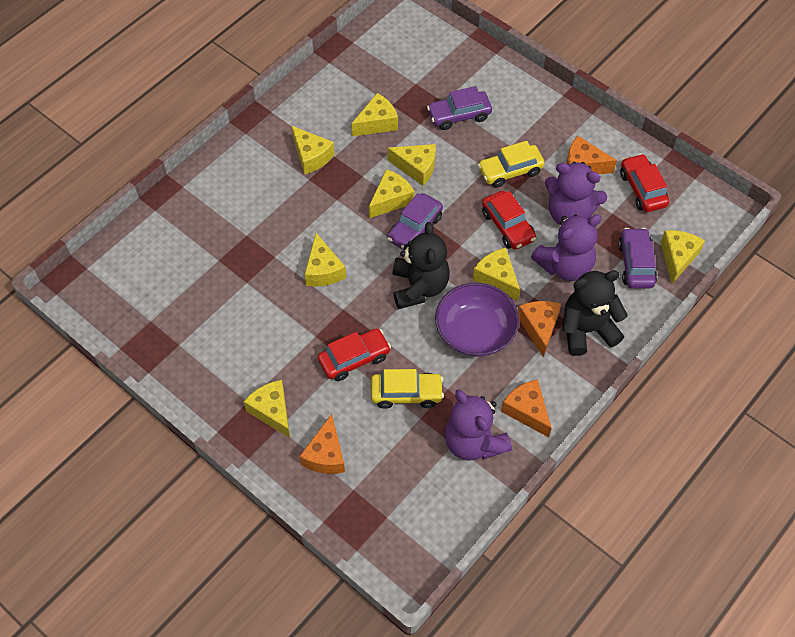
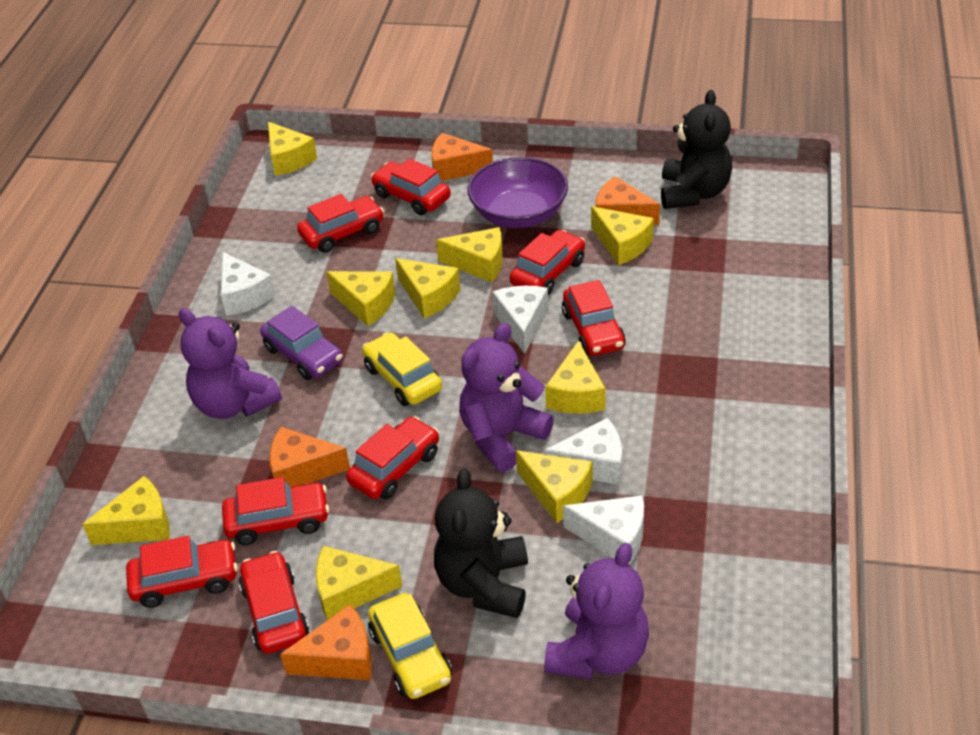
purple car: [387,193,443,250] [427,86,492,130] [618,228,657,289] = 3 -> [260,306,343,380] = 1
red car: [318,328,391,381] [482,191,536,250] [620,154,669,212] = 3 -> [126,536,238,608] [222,477,329,545] [239,551,309,653] [297,194,384,253] [346,416,439,500] [371,159,451,215] [510,230,585,295] [562,280,626,356] = 8
white cheese: none = 0 -> [221,252,275,316] [492,286,548,354] [544,418,622,485] [563,495,644,565] = 4
yellow cheese: [243,380,290,438] [291,126,335,174] [304,233,346,287] [351,93,398,136] [369,169,415,218] [387,144,436,186] [473,248,520,301] [661,230,705,284] = 8 -> [82,476,170,545] [268,122,317,176] [316,546,402,620] [326,271,396,326] [395,258,460,318] [436,227,503,282] [516,451,592,523] [545,340,605,414] [591,206,654,265] = 9

